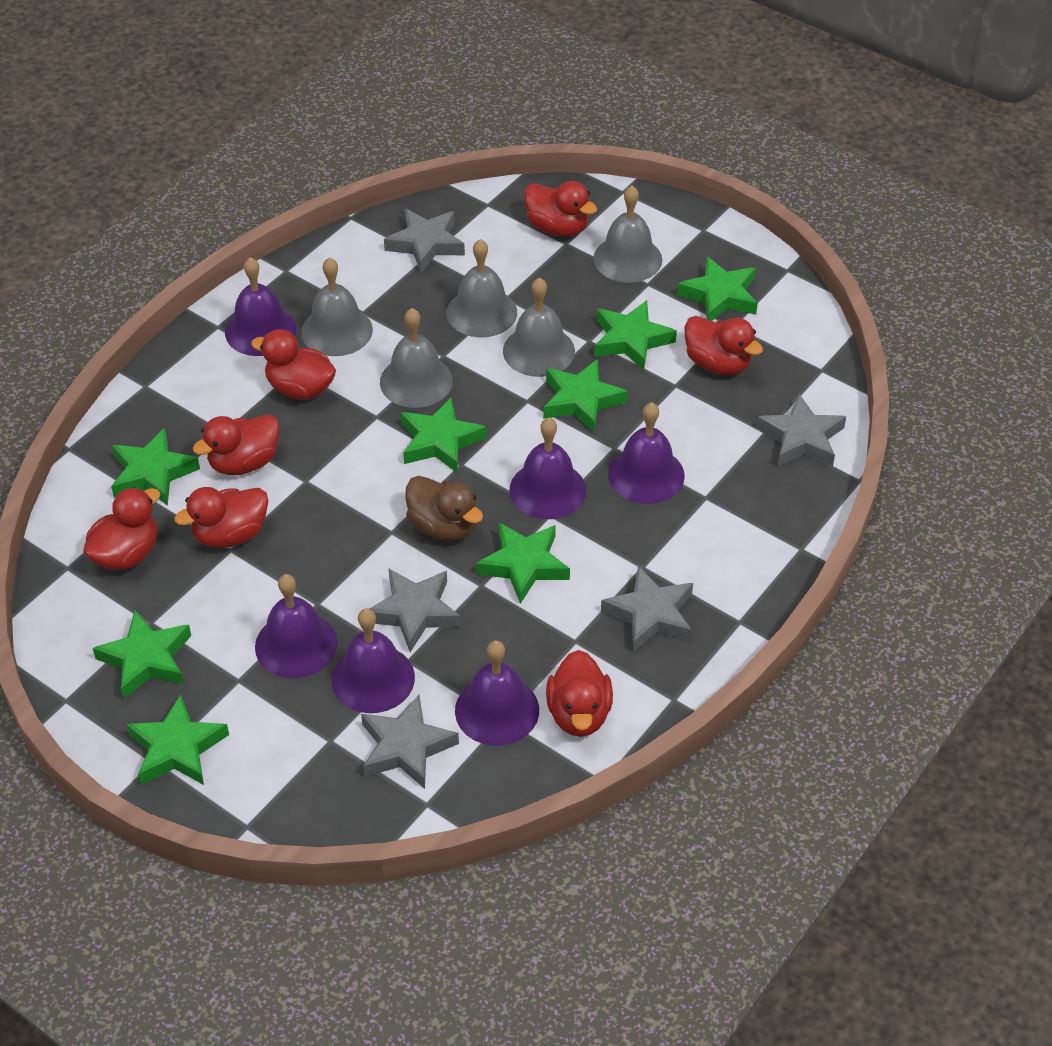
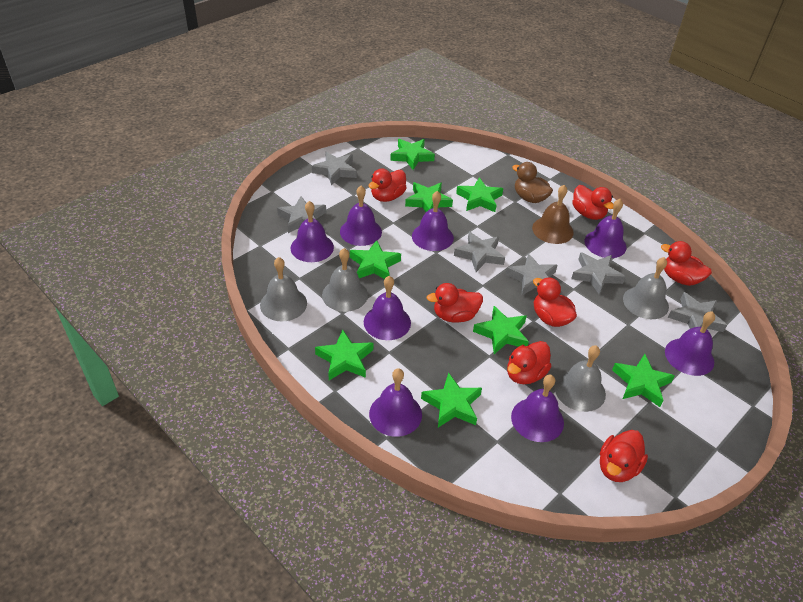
brown bell: none = 0 -> [532,185,574,244] = 1
grey bell: [301,257,373,356] [380,308,453,408] [447,239,517,337] [503,277,575,377] [593,186,662,283] = 5 -> [260,257,307,321] [322,248,368,312] [555,345,606,412] [623,257,669,319] = 4
grey star: [361,695,459,789] [369,568,461,652] [384,209,465,273] [601,566,693,652] [757,394,846,467] = 5 -> [277,196,326,233] [312,152,357,185] [454,232,505,272] [506,254,557,295] [571,252,626,294] [668,292,727,332] = 6
purple bell: [225,257,297,356] [255,574,338,678] [331,608,415,713] [455,640,539,746] [509,418,586,519] [608,402,685,504] = 6 -> [290,201,334,262] [340,186,382,246] [364,276,411,340] [369,368,422,437] [412,191,454,251] [511,375,564,442] [584,199,627,258] [665,311,715,376] = 8

